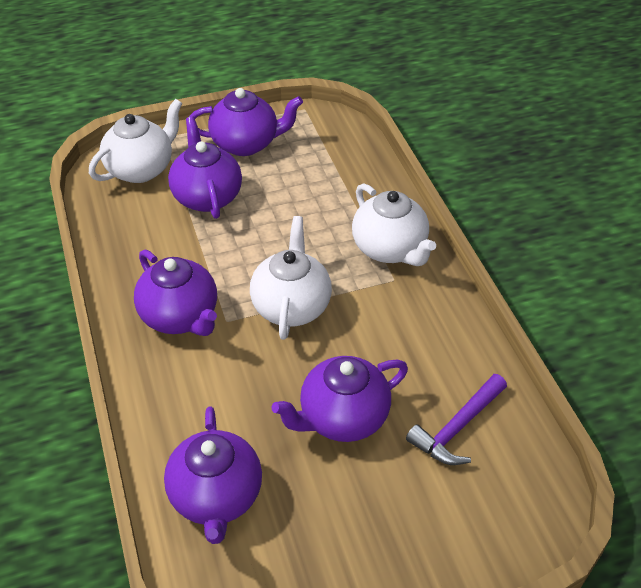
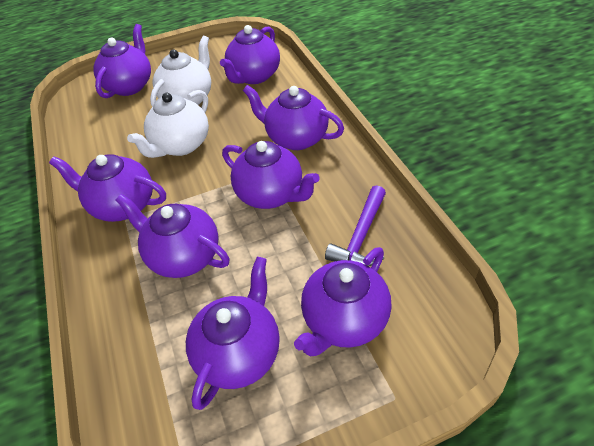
purple teapot: [134,249,217,336] [164,406,262,544] [168,117,242,219] [189,88,303,156] [272,356,408,442] = 5 -> [49,154,166,222] [93,24,151,98] [116,194,229,278] [186,257,280,410] [220,25,280,84] [222,141,320,209] [243,85,344,150] [294,247,391,356] = 8
white teapot: [89,99,182,183] [250,216,332,340] [352,183,436,266] = 3 -> [127,90,209,158] [150,36,211,107] = 2

